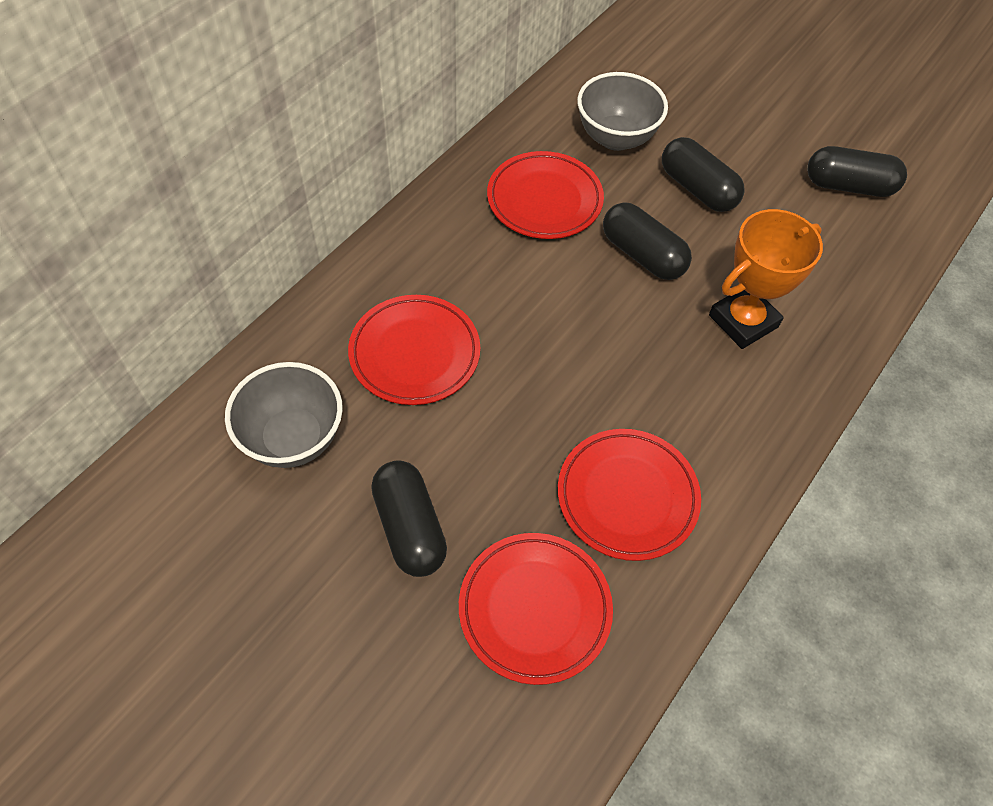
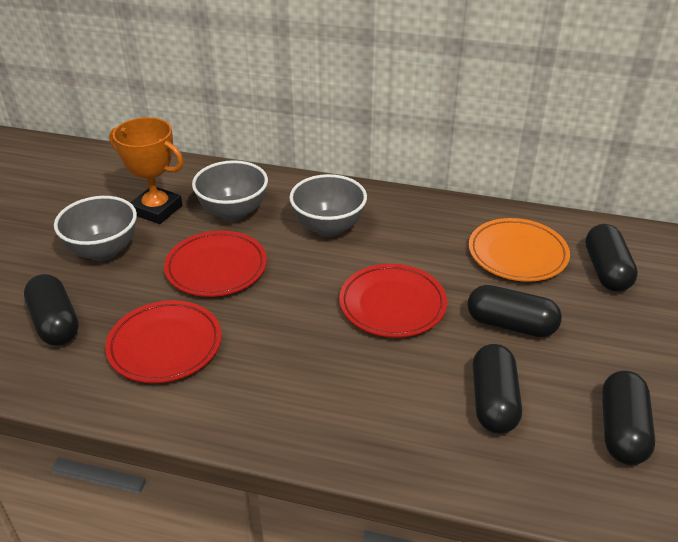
black capsule: [371,460,447,577] [603,202,692,280] [662,137,744,212] [807,146,907,197] = 4 -> [24,274,79,346] [467,285,562,337] [473,344,522,434] [585,224,638,292] [602,371,655,465] = 5
grey bowl: [225,362,343,468] [577,72,668,151] = 2 -> [54,196,137,261] [192,160,268,221] [289,174,367,237] = 3
orange plate: none = 0 -> [469,218,570,282] = 1
red plate: [348,295,480,405] [459,533,613,685] [487,151,604,239] [558,429,701,561] = 4 -> [105,300,222,383] [164,231,267,297] [339,264,447,338] = 3

